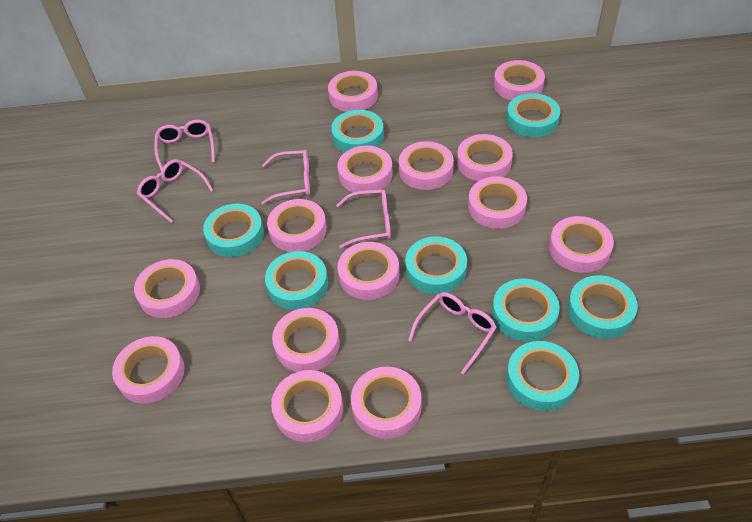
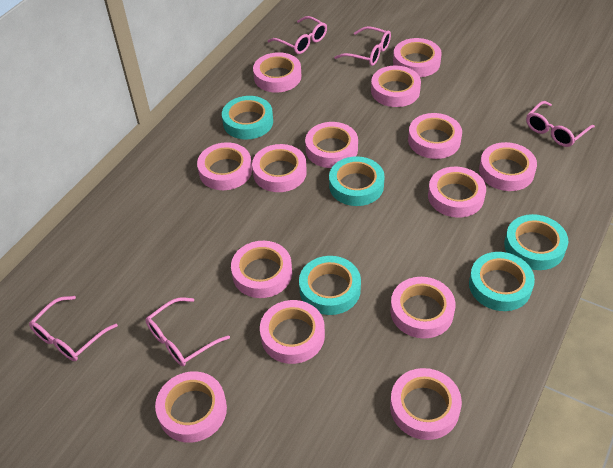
turquoise tape: [203,204,264,257] [265,251,328,310] [331,110,384,153] [405,236,467,294] [492,279,560,341] [506,93,560,138] [506,341,579,411] [568,275,638,338] = 8 -> [222,96,273,140] [299,256,361,315] [329,156,385,206] [469,252,535,311] [504,214,568,270] = 5

